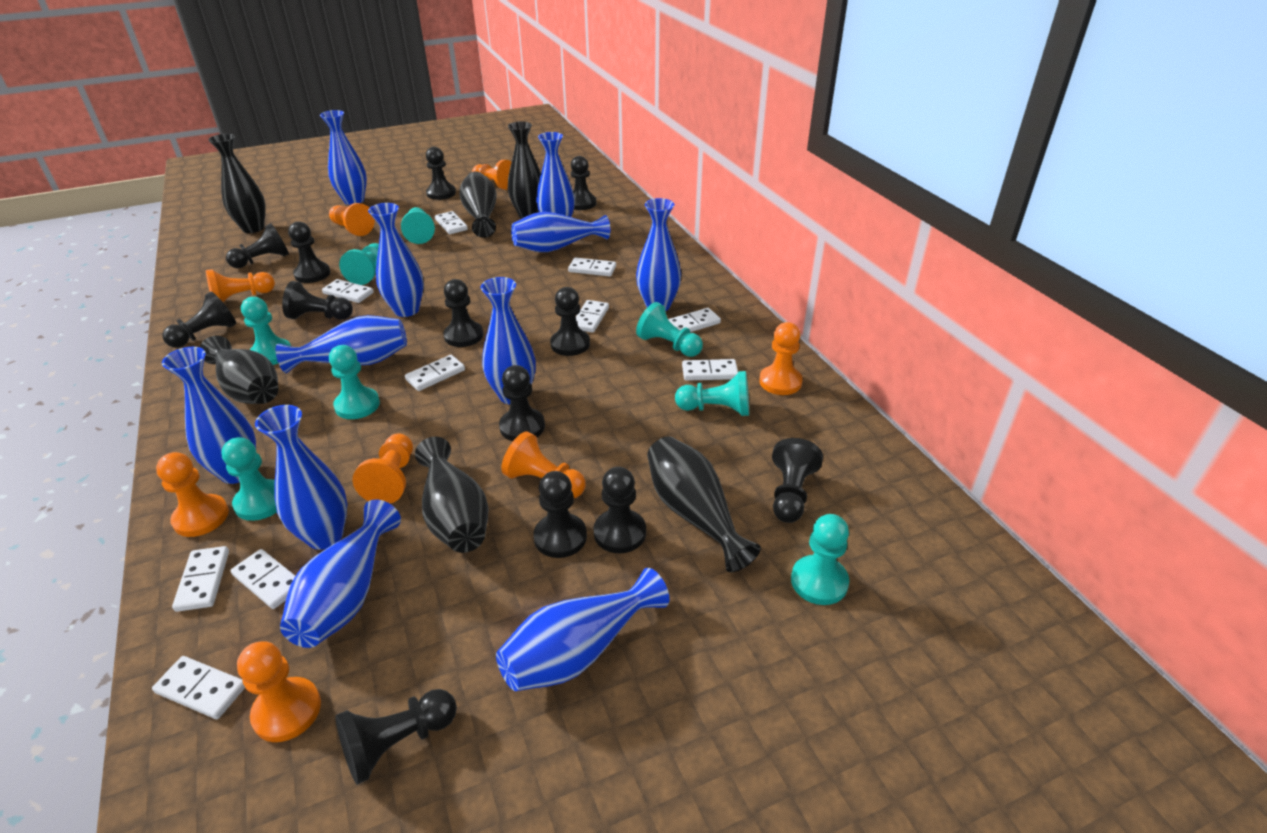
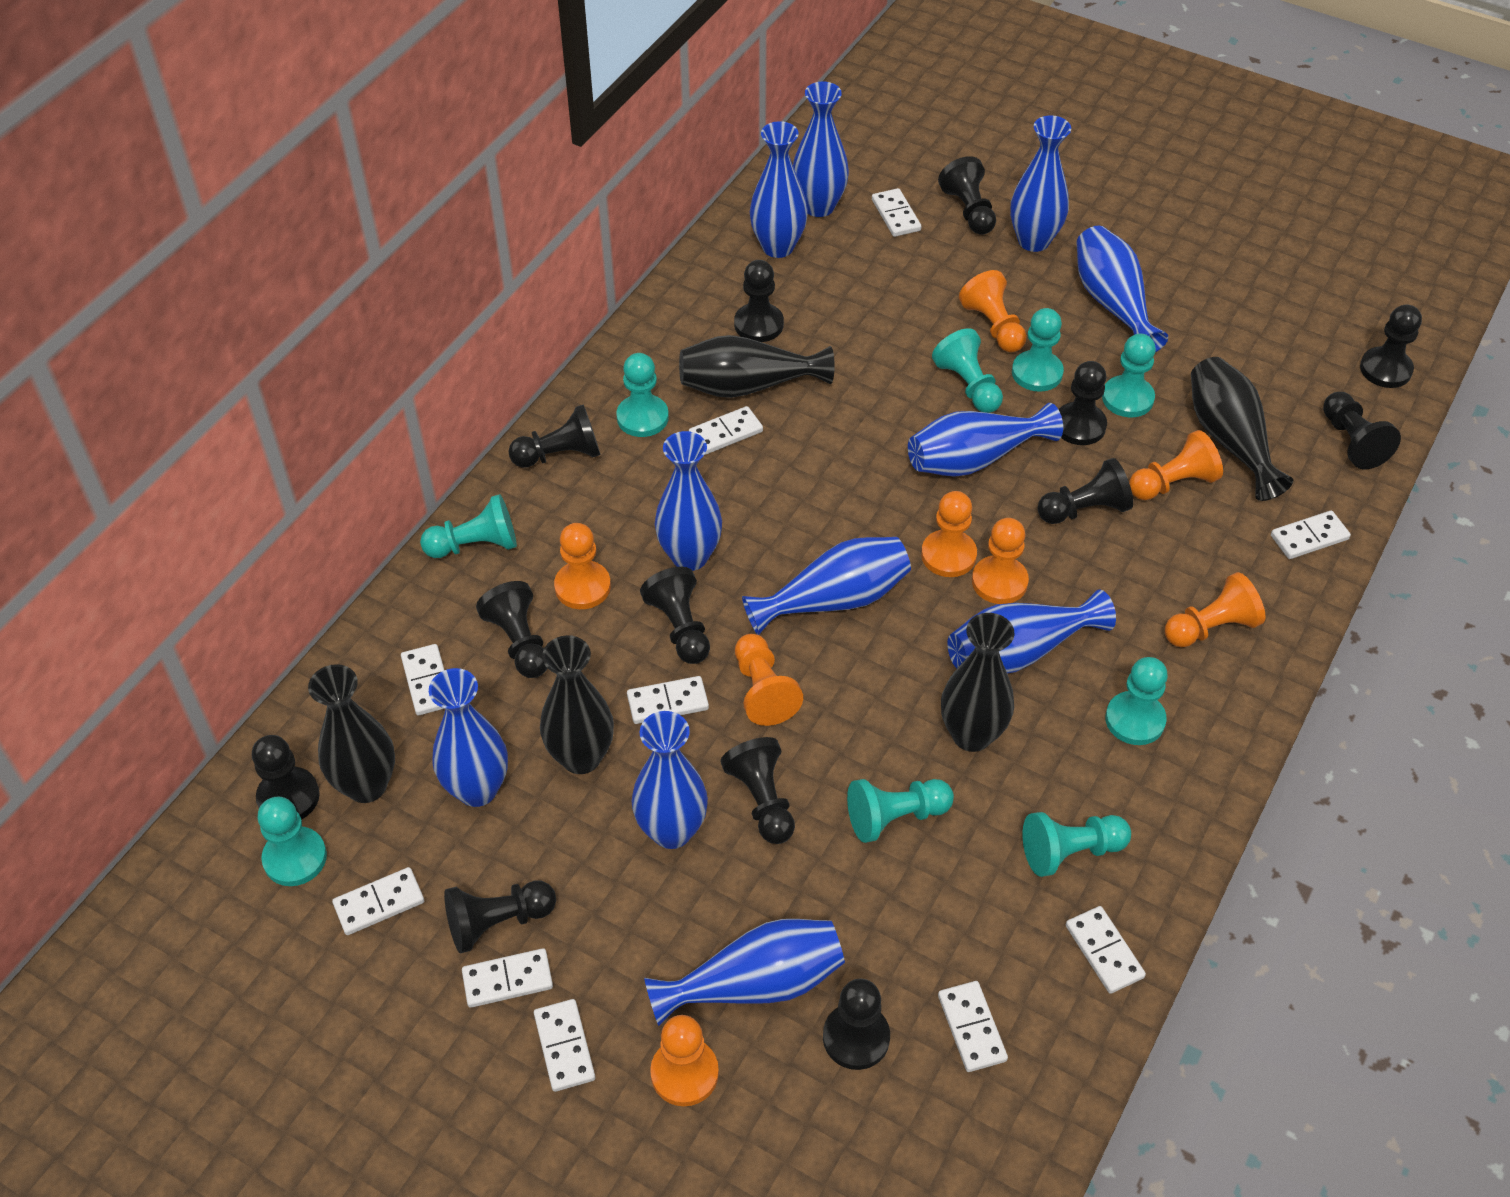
black vase: [200,336,279,404] [208,134,266,233] [415,437,489,553] [460,171,497,238] [508,121,541,218] [647,436,761,572] = 6 -> [308,664,395,803] [540,635,614,774] [679,335,835,398] [941,613,1015,752] [1191,357,1293,501] = 5
turquoise pawn: [221,437,277,521] [241,297,291,365] [329,345,380,419] [339,243,379,285] [401,207,435,244] [636,302,703,357] [675,371,749,416] [791,514,849,605] = 8 -> [257,796,327,886] [420,494,517,558] [616,353,669,437] [847,779,954,843] [932,328,1003,413] [1012,308,1064,392] [1023,812,1131,877] [1102,334,1156,417] [1105,657,1168,745] = 9

